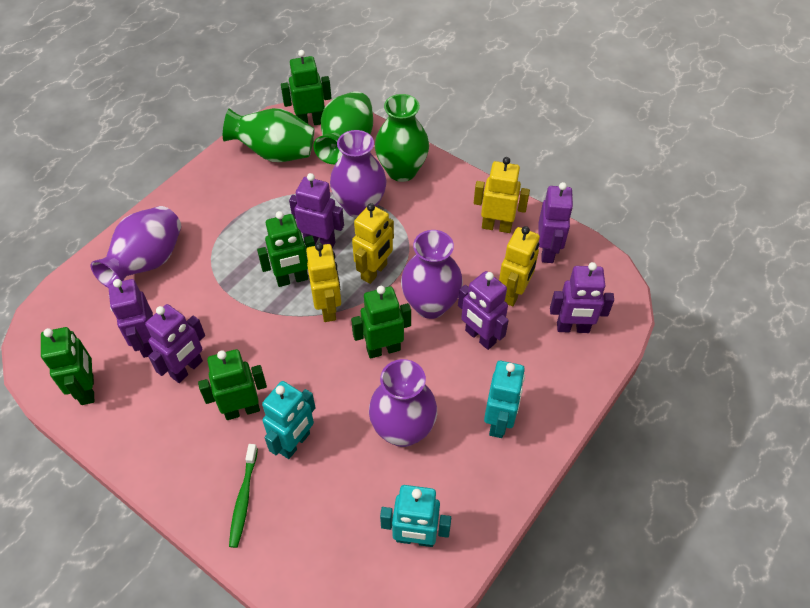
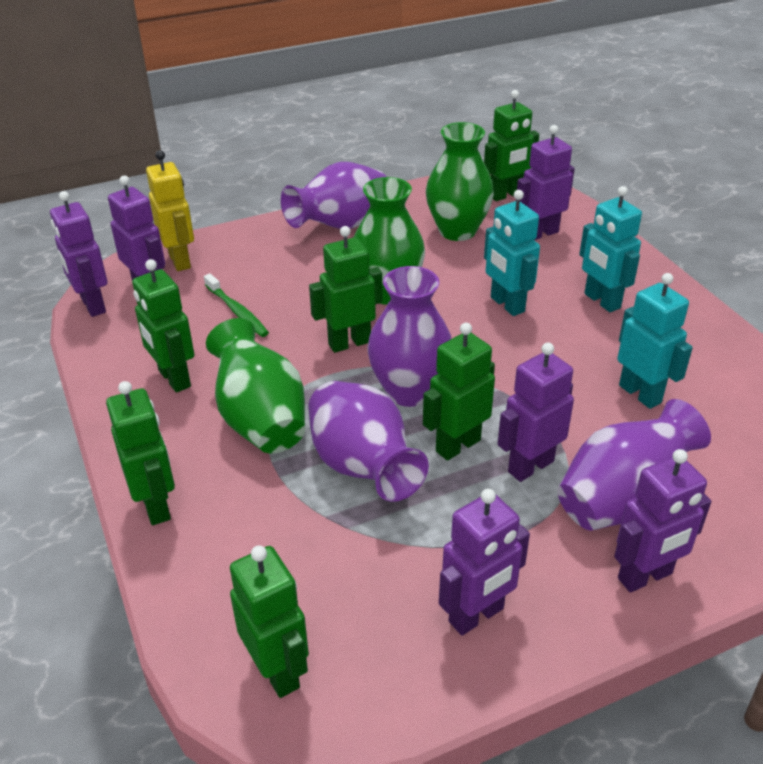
green robot: [41,327,94,405] [198,349,267,420] [257,211,315,287] [281,50,331,125] [351,286,411,359] = 5 -> [106,381,175,525] [132,259,195,393] [230,545,309,698] [309,226,382,353] [423,323,495,461] [484,90,539,201] = 6
yellow robot: [306,242,341,322] [352,203,394,284] [474,157,530,233] [499,226,540,306] = 4 -> [146,150,194,271] = 1

